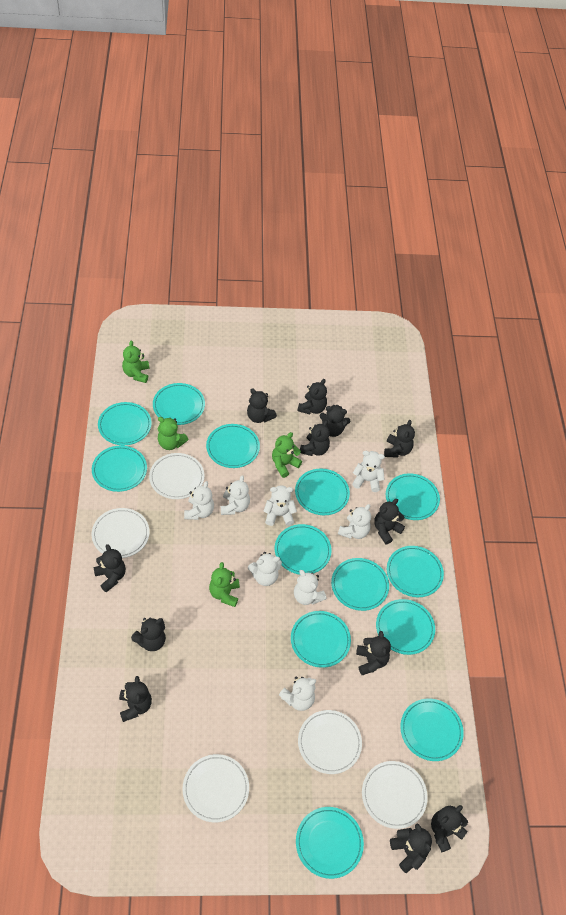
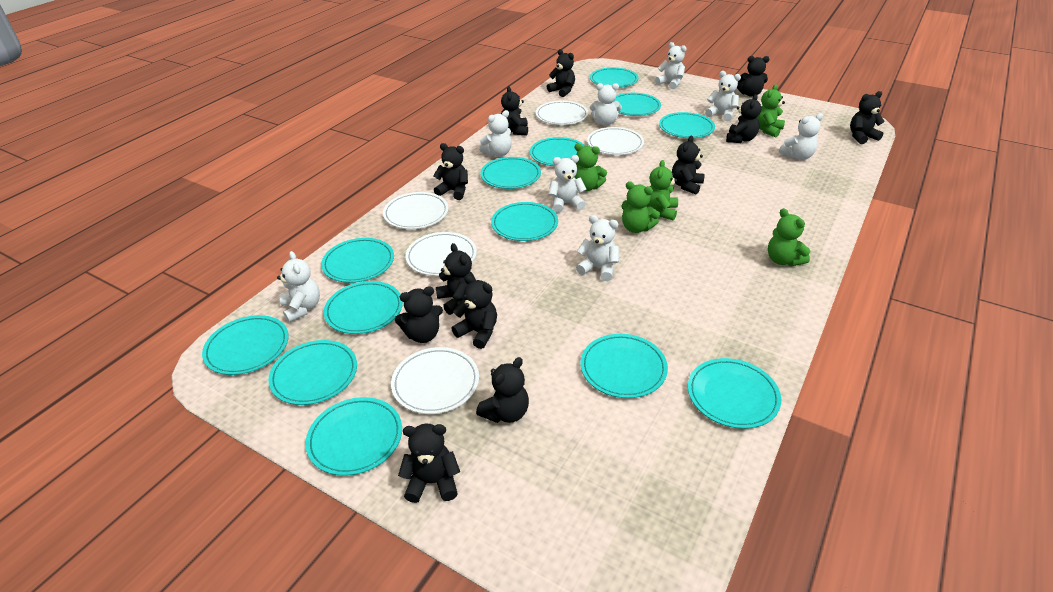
green teddy bear: [122,340,149,383] [158,417,189,450] [209,562,240,607] [272,432,302,478] = 4 -> [575,143,607,191] [621,181,660,233] [646,160,678,221] [757,84,785,137] [768,208,811,266] = 5

